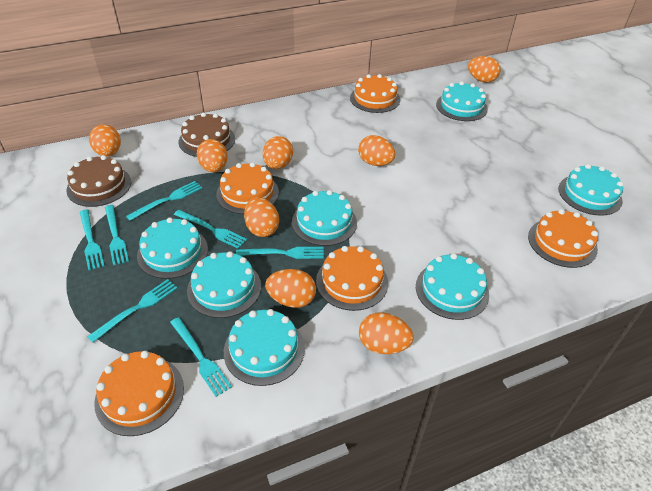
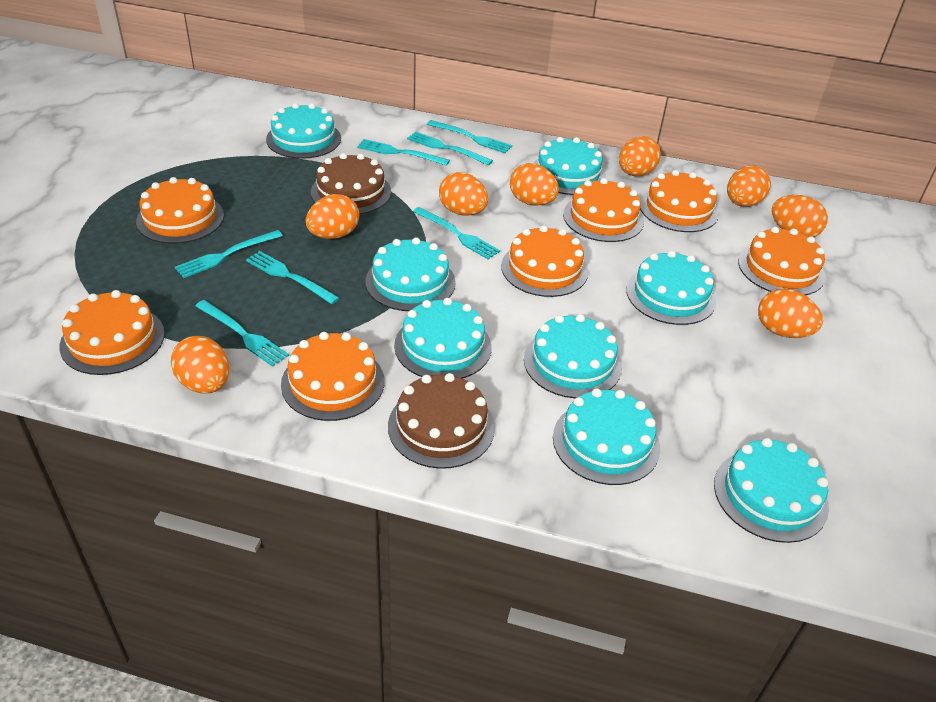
orange cake: [94,351,184,436] [216,162,279,214] [316,246,388,311] [350,74,400,113] [528,209,598,268] = 5 -> [59,290,165,375] [136,177,224,244] [281,332,384,421] [501,225,588,297] [563,178,644,242] [640,170,719,232] [738,227,826,295] = 7
turquoise cake: [137,217,208,279] [187,251,261,318] [224,309,305,386] [292,190,357,246] [416,253,489,320] [436,81,488,121] [559,164,623,216] = 7 -> [266,103,341,159] [365,237,456,311] [394,298,492,379] [524,314,622,398] [533,137,606,195] [553,388,660,485] [626,251,716,325] [714,438,829,543] = 8

